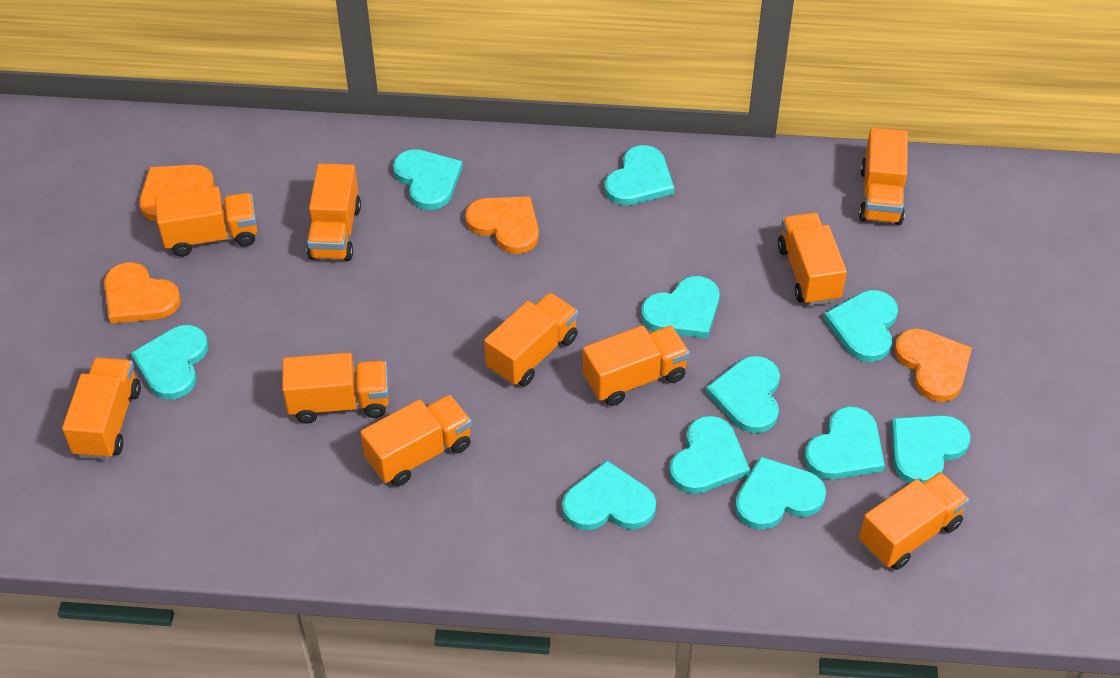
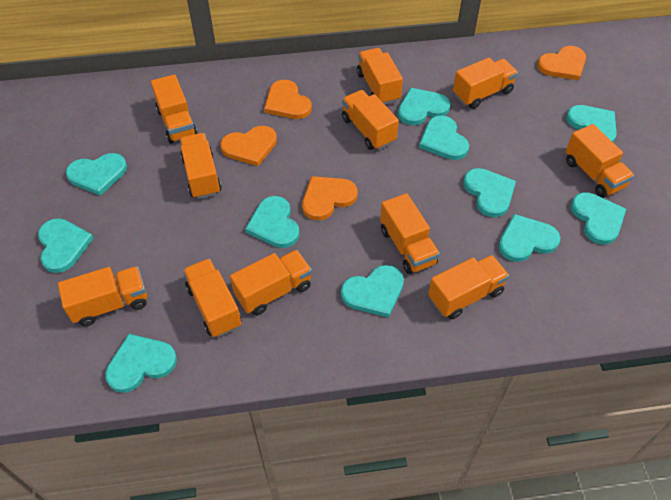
orange truck: [62,357,141,460] [155,187,257,257] [282,353,389,424] [307,163,361,261] [360,395,472,486] [484,293,578,386] [582,325,690,406] [778,213,847,306] [859,128,908,225] [859,472,969,570] = 10 -> [58,266,147,326] [151,74,198,144] [180,133,222,199] [183,258,241,337] [230,250,312,316] [342,90,399,150] [357,48,403,104] [380,193,440,274] [428,255,509,319] [453,58,518,109] [566,124,634,198] = 11

